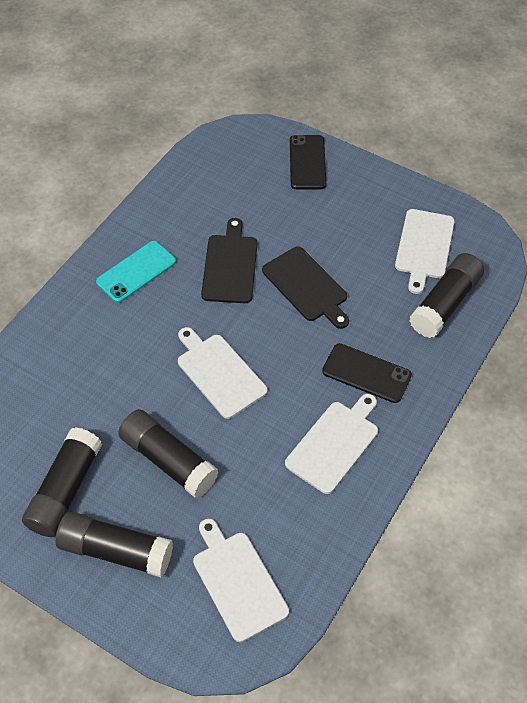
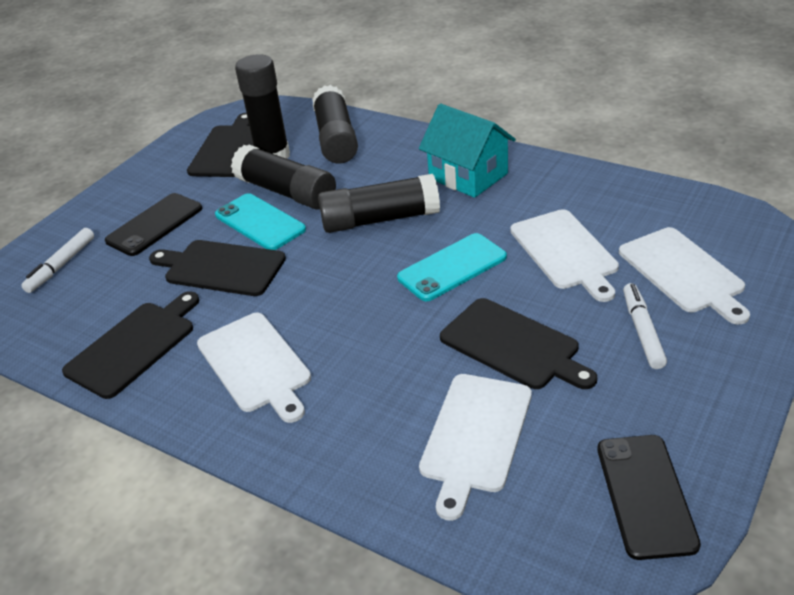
black cutting board: [201,218,257,303] [262,246,349,329] = 2 -> [62,291,199,399] [149,240,286,296] [187,113,254,177] [440,298,597,389] = 4
turquoise house: none = 0 -> [419,104,516,198] = 1
turquoise phone: [96,241,176,303] = 1 -> [215,193,306,250] [397,233,507,301] = 2
white marker: none = 0 -> [21,228,94,293] [623,283,667,369] = 2

